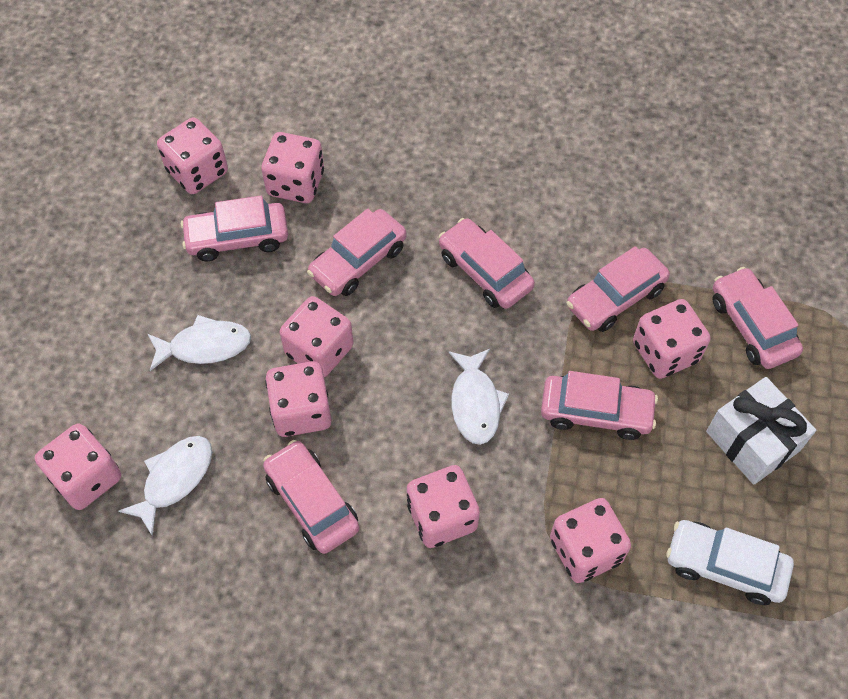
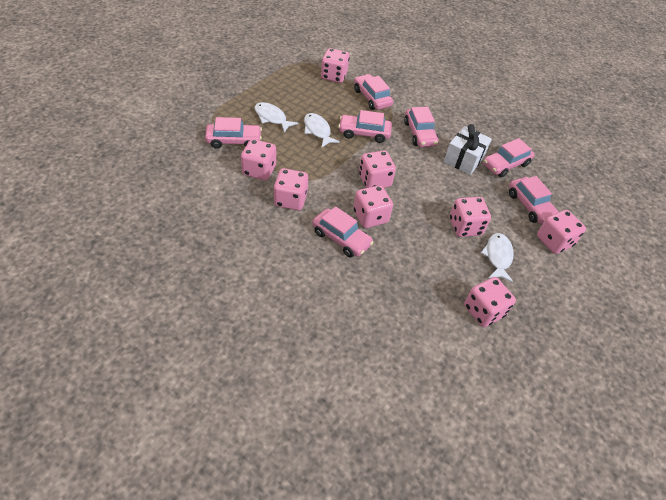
white car: [666,520,794,605] = 1 -> none = 0

